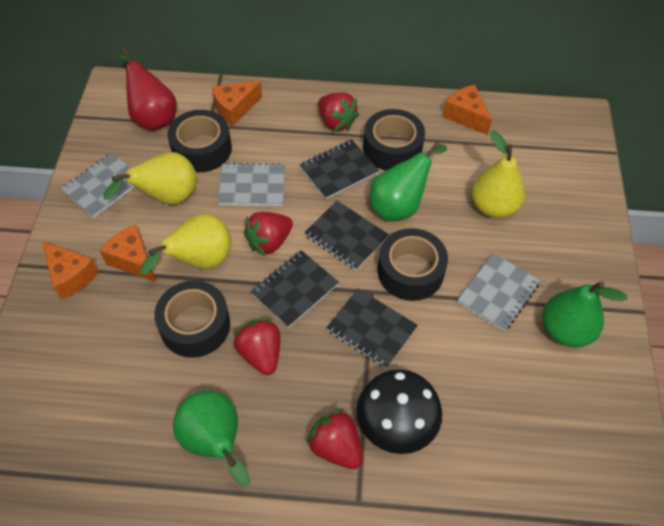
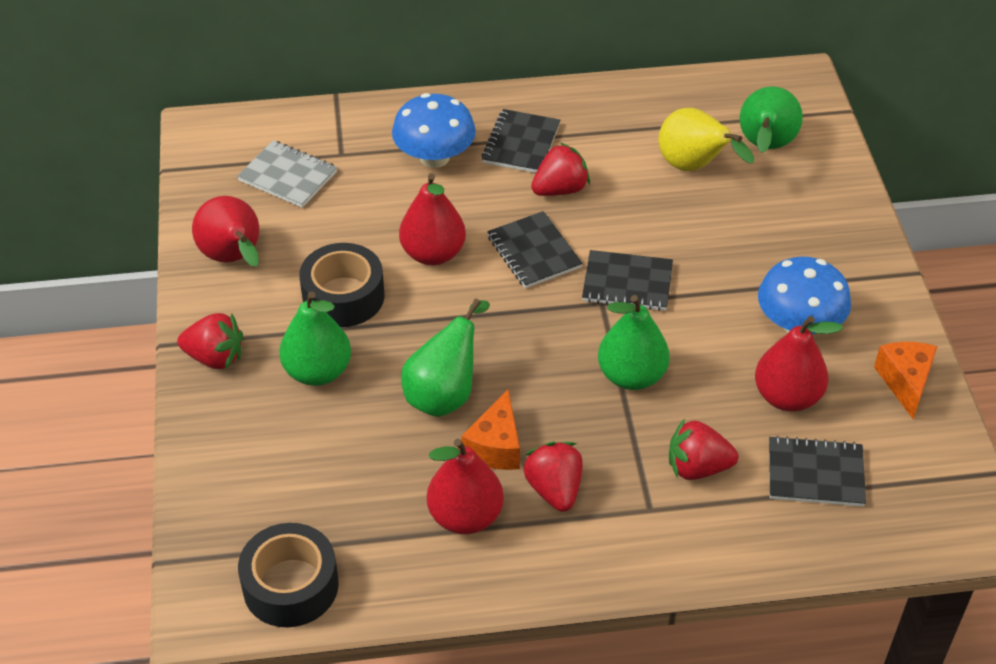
black mushroom: [357,370,442,454] = 1 -> none = 0
black tape: [154,281,230,358] [168,110,232,172] [363,109,425,171] [378,228,448,301] = 4 -> [238,523,339,627] [299,243,384,327] = 2
blue mushroom: none = 0 -> [392,93,476,168] [758,257,851,334] = 2
green pear: [173,391,250,487] [369,142,447,222] [543,281,627,348] = 3 -> [279,291,351,386] [401,298,490,417] [598,295,670,390] [740,87,803,153] = 4
grey notebook: [61,153,135,218] [218,163,285,206] [458,253,540,331] = 3 -> [237,140,337,208] = 1
orange cheese: [42,241,99,300] [100,225,156,282] [212,81,262,126] [443,85,492,135] = 4 -> [461,390,520,470] [874,342,938,419] = 2
red pear: [118,49,177,131] = 1 -> [192,196,259,267] [399,173,466,265] [427,438,504,534] [755,316,843,411] = 4
yellow pear: [103,152,197,205] [140,214,231,275] [471,131,525,218] = 3 -> [658,108,754,171] = 1

